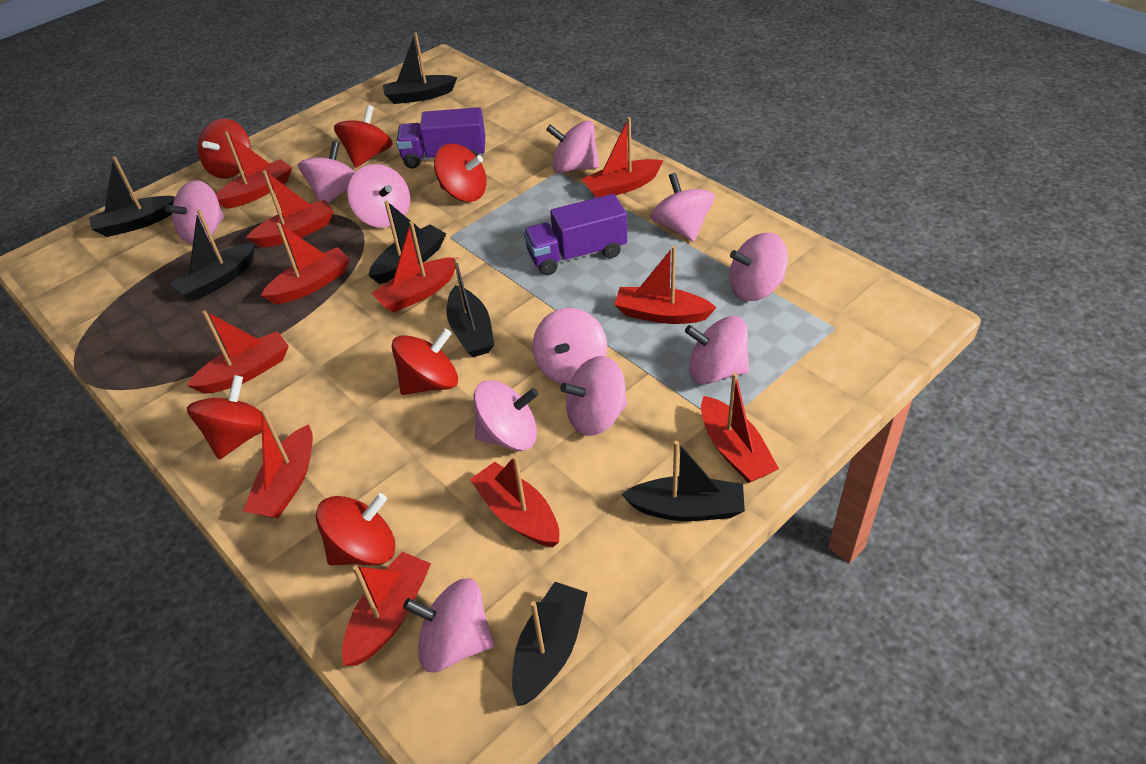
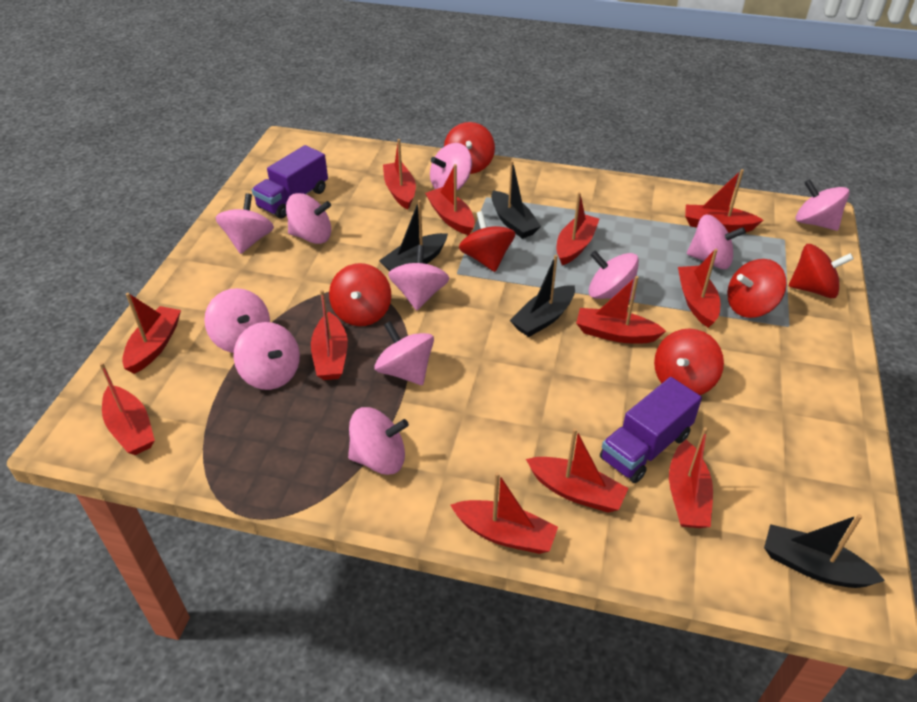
black boat: [89,156,175,237] [170,210,255,301] [368,200,446,284] [383,32,457,104] [447,257,494,357] [512,582,588,706] [621,441,745,521] = 7 -> [379,200,448,272] [491,161,541,239] [510,255,575,337] [764,514,885,588] = 4
red boat: [187,311,289,394] [216,131,292,209] [243,408,313,519] [246,170,334,247] [261,223,350,304] [342,552,431,666] [371,221,458,313] [470,455,559,547] [582,117,663,198] [614,246,717,324] [701,373,779,483] = 11 -> [99,362,155,455] [122,293,181,374] [311,290,348,380] [383,139,416,210] [425,164,475,235] [451,472,558,554] [526,428,629,513] [557,192,599,265] [576,276,666,343] [669,427,713,528] [678,249,720,328] [685,169,763,233] = 12

